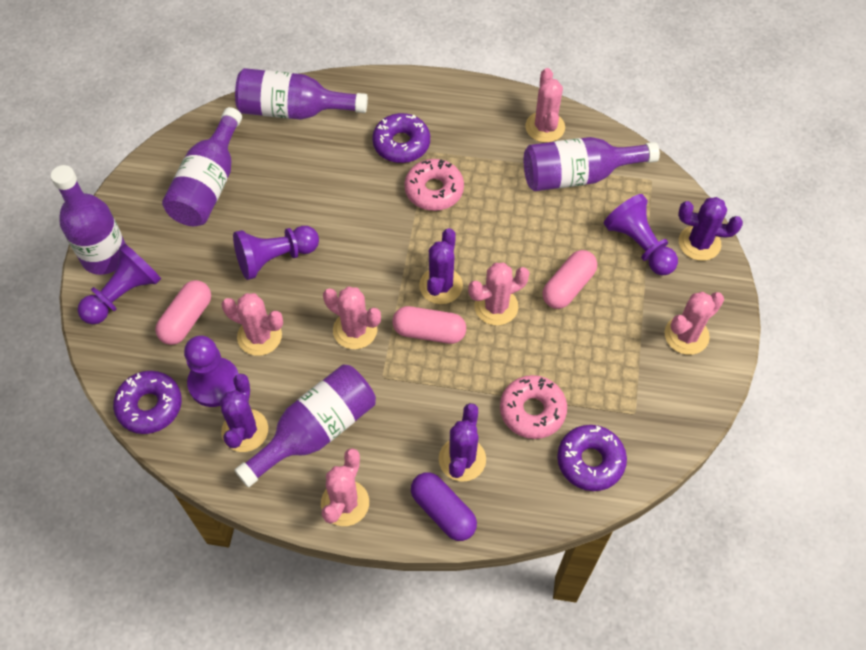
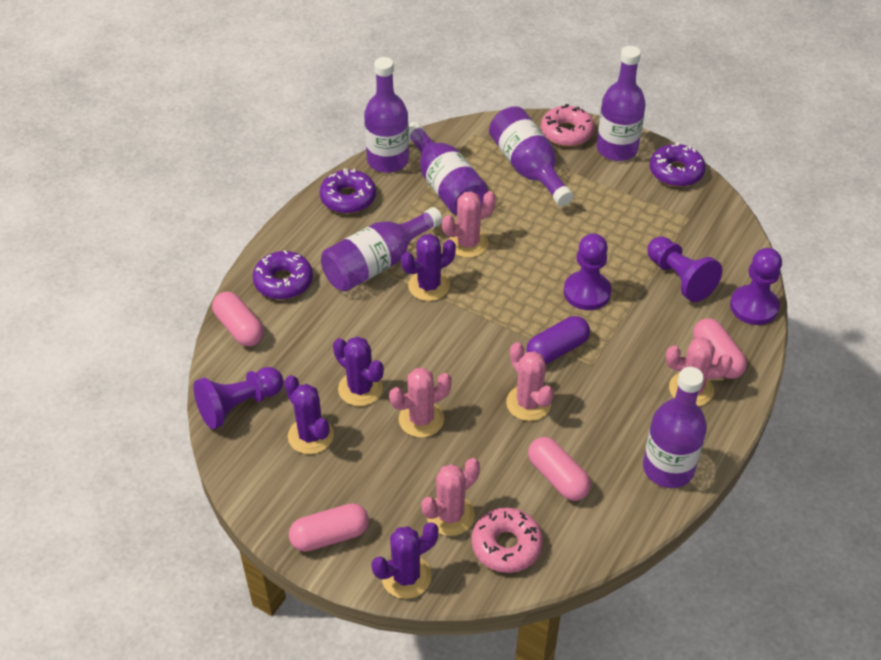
pink cactus: [222,293,283,356] [321,448,369,526] [323,286,381,349] [468,263,530,325] [525,68,565,143] [665,292,724,355] = 6 -> [389,368,452,438] [421,458,480,536] [442,191,496,258] [506,342,554,421] [666,337,733,406] = 5
pink capsule: [155,280,211,345] [392,306,466,344] [542,250,597,309] = 3 -> [212,291,264,347] [289,503,369,552] [528,437,591,501] [693,318,747,379] = 4
purple bottle: [51,165,126,275] [162,107,242,226] [235,68,368,120] [235,364,376,487] [524,137,660,191] = 5 -> [321,207,442,292] [364,57,409,173] [409,122,488,215] [489,106,574,206] [597,46,646,161] [643,367,707,488] = 6

